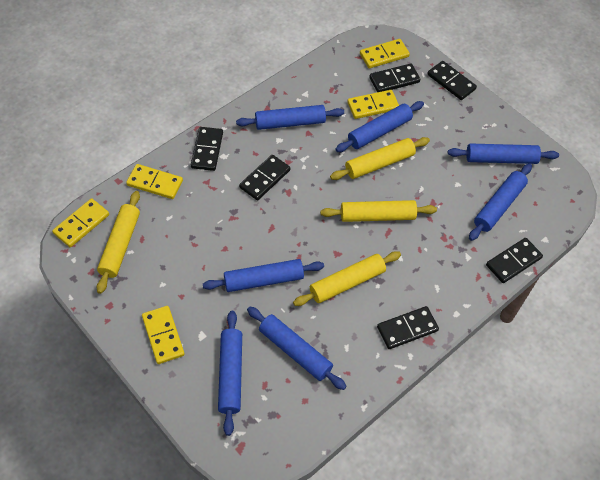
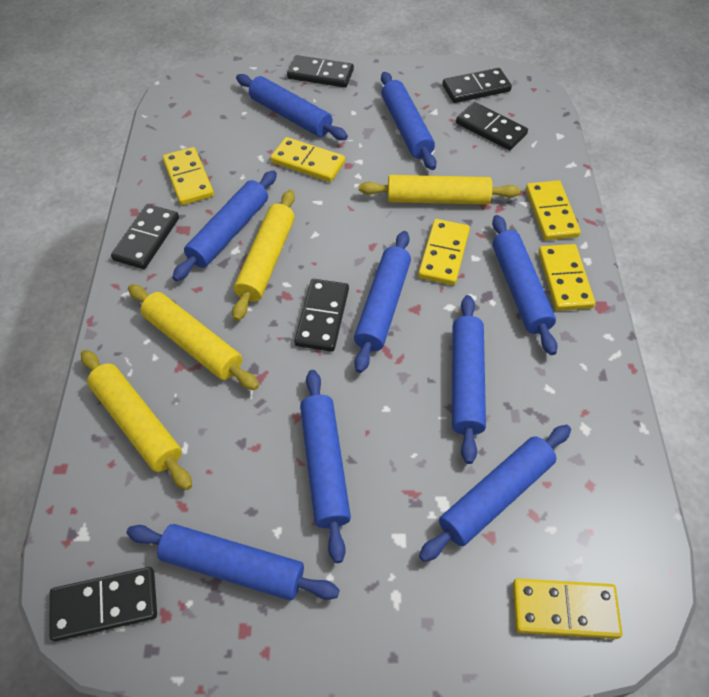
blue rolling pin: [203,259,324,292] [218,311,242,436] [236,105,344,130] [247,306,347,390] [335,101,424,152] [448,143,559,164] [469,163,532,241] = 7 -> [126,524,339,600] [172,170,277,281] [236,74,348,140] [300,370,351,563] [354,231,411,373] [381,72,436,170] [419,425,571,562] [452,295,486,464] [492,215,558,355] = 9
yellow domino: [52,198,109,247] [126,164,183,199] [142,306,185,364] [347,90,399,119] [360,39,410,68] = 5 -> [162,147,214,205] [270,137,345,182] [418,219,470,285] [513,578,622,639] [526,180,581,240] [538,244,595,311] = 6

